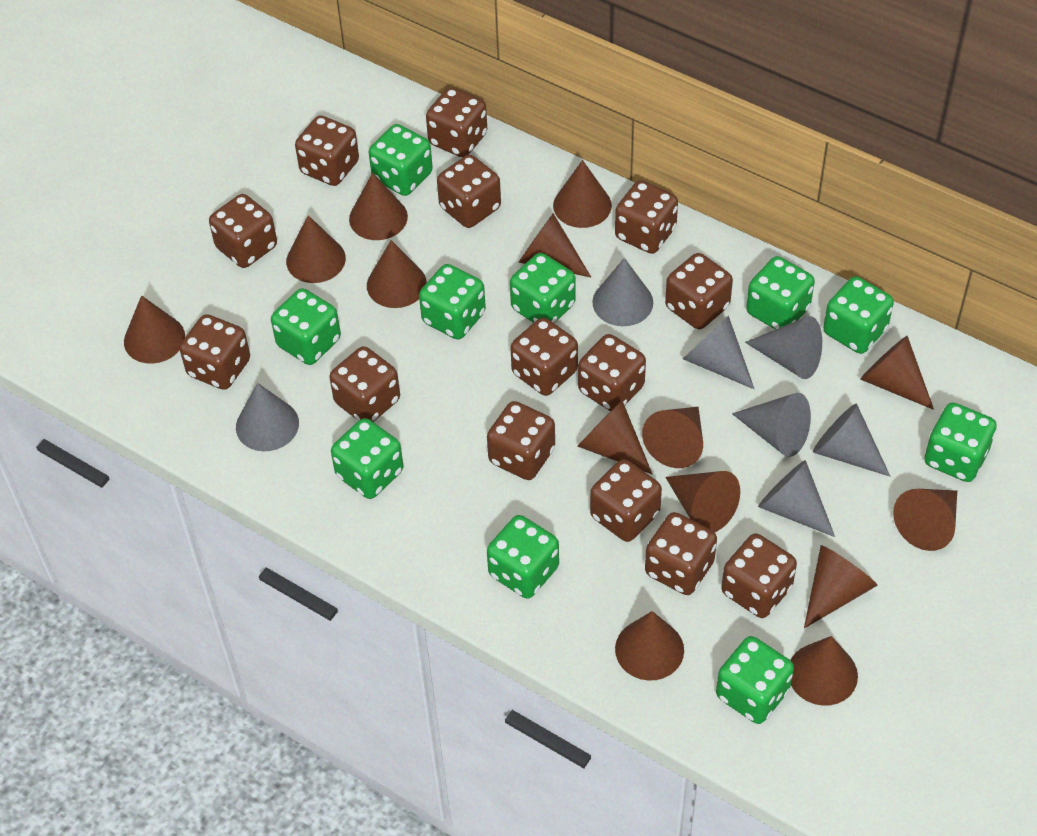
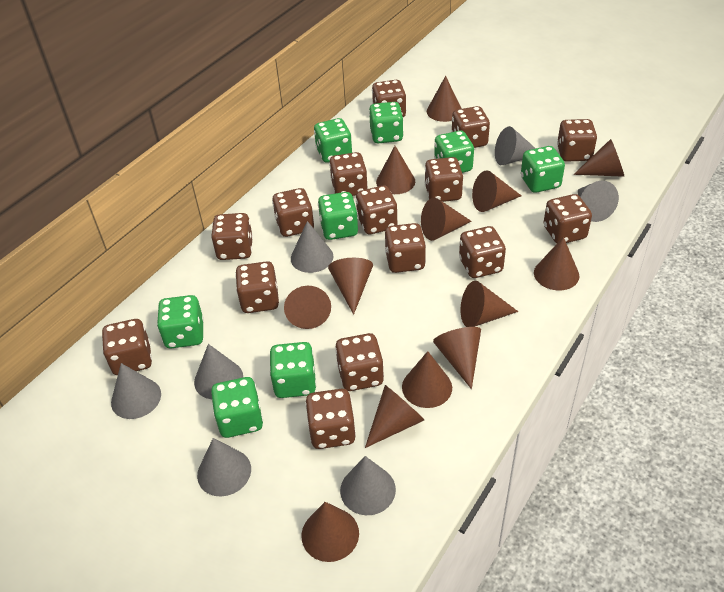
brown cone: [124,295,185,364] [286,215,346,283] [349,173,408,240] [367,240,427,308] [518,213,591,277] [553,160,612,228] [578,401,652,474] [615,611,684,681] [642,407,703,468] [665,471,740,532] [790,636,858,706] [804,545,878,628] [860,336,934,410] [893,489,957,551] = 14 -> [284,286,331,329] [302,502,359,562] [328,258,373,315] [365,385,424,448] [376,146,415,194] [402,351,452,408] [421,198,472,241] [427,76,462,122] [433,327,481,389] [461,281,518,327] [472,171,522,212] [534,237,579,290] [573,139,625,177] = 13
brown dice: [180,314,250,390] [209,194,277,268] [295,115,359,186] [329,346,400,422] [426,87,487,157] [437,155,501,228] [487,401,555,480] [510,318,578,396] [578,334,646,411] [590,459,662,542] [615,180,678,254] [645,512,717,595] [665,253,733,329] [721,533,797,618] = 14 -> [102,319,152,375] [211,213,253,260] [235,261,279,313] [272,188,314,237] [305,389,356,449] [329,152,368,196] [335,333,384,391] [356,186,398,234] [372,80,406,117] [385,223,426,273] [425,157,464,202] [451,106,490,148] [459,226,506,278] [544,194,592,243] [557,119,597,162] = 15
green dice: [271,288,341,365] [331,418,403,499] [369,124,433,196] [419,264,486,339] [487,515,559,599] [510,253,576,323] [716,636,794,724] [746,256,815,330] [823,276,894,354] [924,403,997,482] = 10 -> [157,295,204,348] [211,377,263,438] [270,342,317,398] [314,118,352,163] [318,192,358,240] [369,102,404,143] [434,131,474,173] [521,146,565,193] = 8

